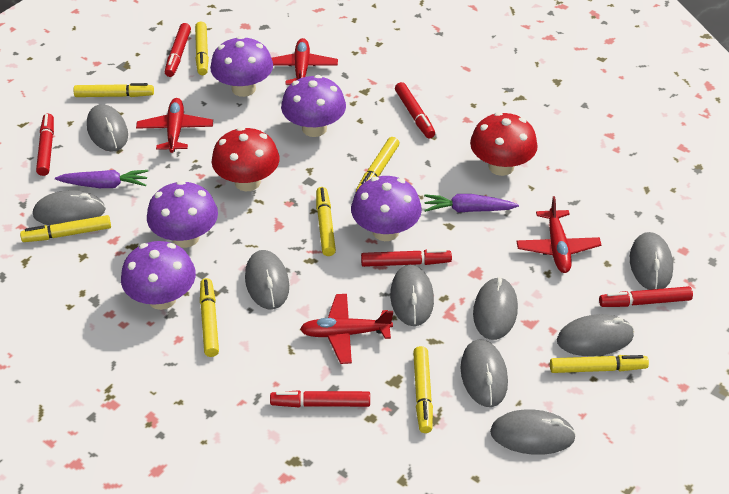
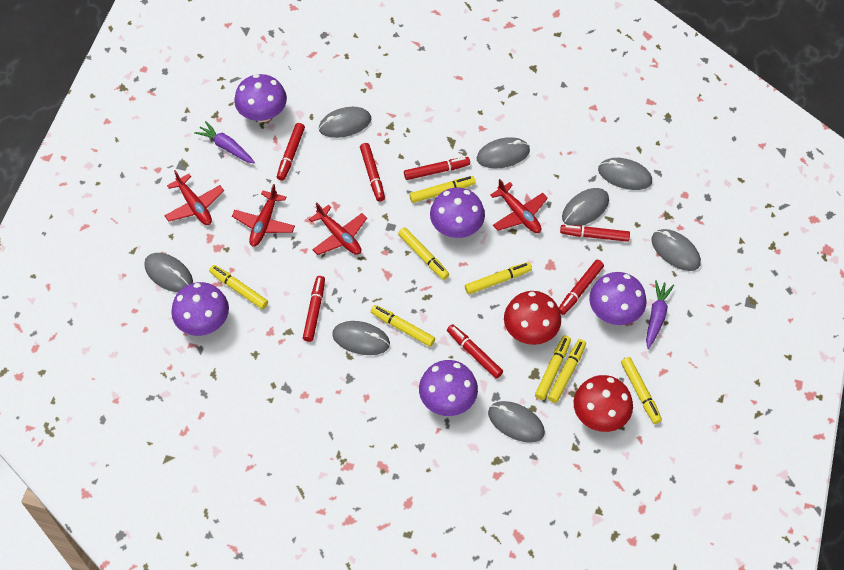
grey mouse: [33,190,105,226] [87,104,128,152] [245,250,289,309] [390,265,434,326] [461,339,508,407] [473,277,518,340] [490,410,576,455] [557,314,634,356] [630,232,673,290] = 9 -> [144,253,193,292] [319,107,371,138] [332,321,390,355] [477,137,530,168] [488,401,545,443] [562,188,609,226] [598,158,652,190] [651,229,701,271] = 8
red marker: [36,114,54,176] [165,23,191,77] [270,390,370,407] [361,249,452,267] [395,82,435,139] [599,286,693,307] = 6 -> [277,123,305,181] [303,276,325,342] [360,143,385,202] [404,157,470,180] [447,324,503,379] [559,260,604,315] [560,225,630,242] = 7

